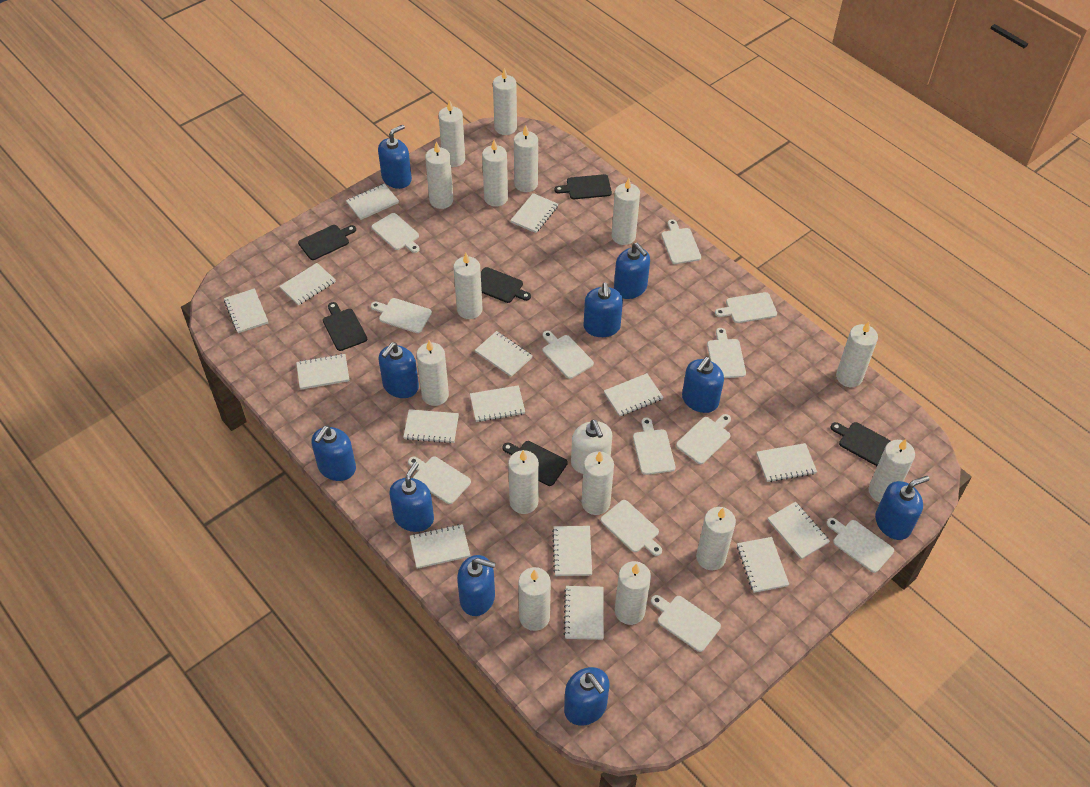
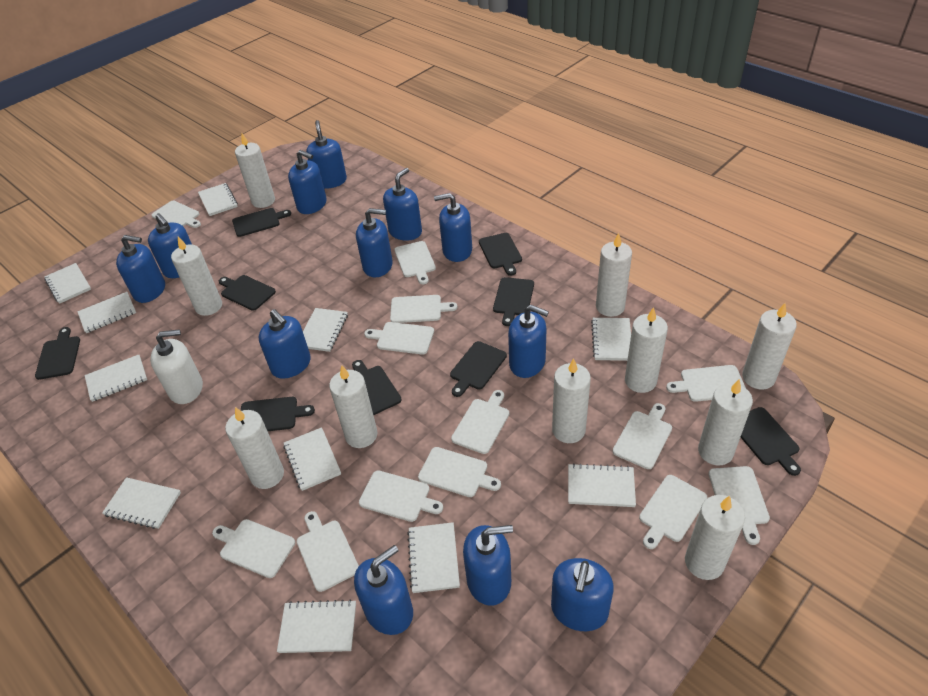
black cutting board: [298,225,356,260] [323,302,367,351] [481,267,531,303] [502,441,568,486] [554,174,612,199] [830,422,891,466] = 6 -> [35,327,80,380] [219,275,276,311] [232,208,291,237] [241,397,315,431] [352,360,402,415] [450,341,507,397] [479,233,522,276] [493,277,534,326] [741,407,801,476] = 9
blue soap dispenser: [311,426,356,481] [378,125,412,189] [379,342,419,398] [389,462,434,532] [457,555,495,616] [564,667,609,726] [583,282,623,337] [614,242,650,299] [682,357,724,413] [875,476,930,540] = 10 -> [116,235,165,303] [148,213,192,278] [259,309,311,379] [288,150,327,214] [306,120,347,189] [354,545,413,635] [356,208,393,278] [383,168,422,241] [434,193,472,262] [463,525,513,606] [508,305,549,378] [551,558,614,631] = 12
white candle: [416,340,449,406] [425,141,453,209] [439,100,465,167] [453,253,483,319] [482,140,508,207] [493,68,517,135] [508,450,539,514] [514,125,538,192] [518,567,551,631] [582,451,614,515] [612,178,640,245] [615,561,651,625] [696,507,736,570] [836,322,878,387] [869,439,915,502] = 15 -> [171,237,222,316] [225,407,284,489] [235,133,275,208] [329,366,378,448] [552,358,591,443] [596,233,632,317] [625,307,668,393] [685,495,745,580] [698,379,753,465] [742,303,797,389] = 10
white cutting board: [371,298,432,333] [372,213,420,253] [408,456,471,504] [543,331,594,379] [600,500,662,556] [633,418,676,475] [651,595,721,652] [661,219,701,264] [676,414,731,464] [707,328,746,378] [715,292,777,323] [826,518,894,573] = 12 -> [152,201,201,228] [212,519,295,578] [297,511,359,592] [359,470,443,522] [364,322,434,355] [390,295,457,323] [394,241,436,284] [418,447,501,497] [451,390,509,454] [613,403,672,469] [639,475,707,549] [666,365,746,402] [709,466,770,545] = 13
white notebook: [224,288,268,333] [279,263,336,305] [296,354,349,390] [346,183,399,220] [403,409,459,443] [410,524,470,569] [470,385,525,422] [475,331,532,377] [510,193,558,233] [552,526,592,576] [564,586,604,640] [604,373,663,417] [737,537,789,593] [757,443,817,482] [768,502,830,559] = 15 -> [44,263,91,304] [77,292,136,333] [85,355,147,402] [102,477,181,529] [198,183,238,216] [277,600,356,653] [283,427,341,491] [303,308,348,352] [407,522,460,593] [568,463,636,507] [591,318,631,361] = 11

